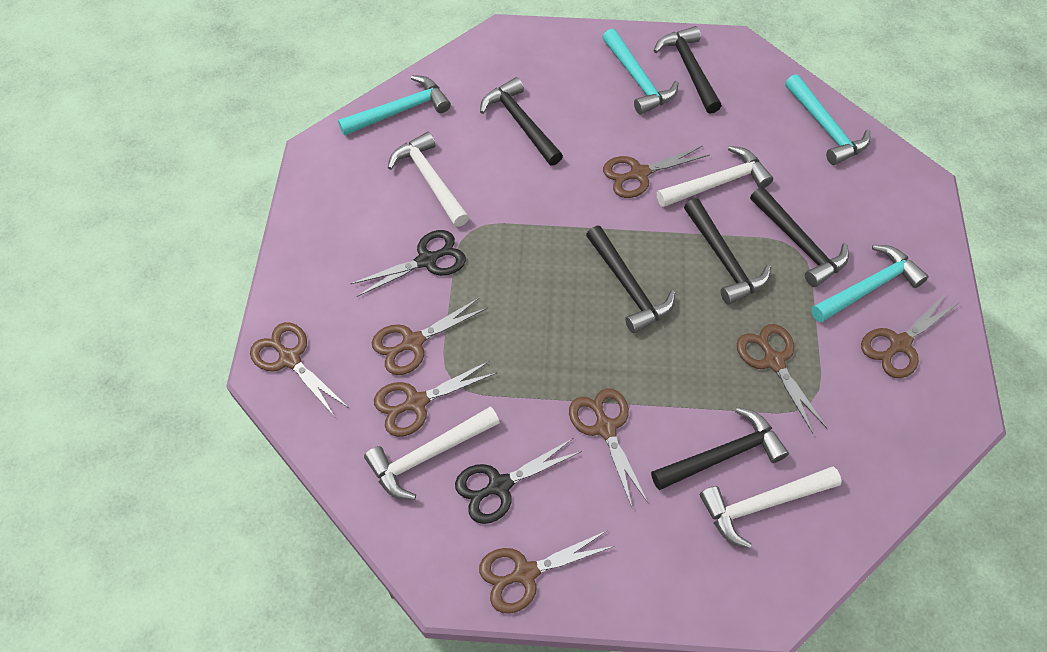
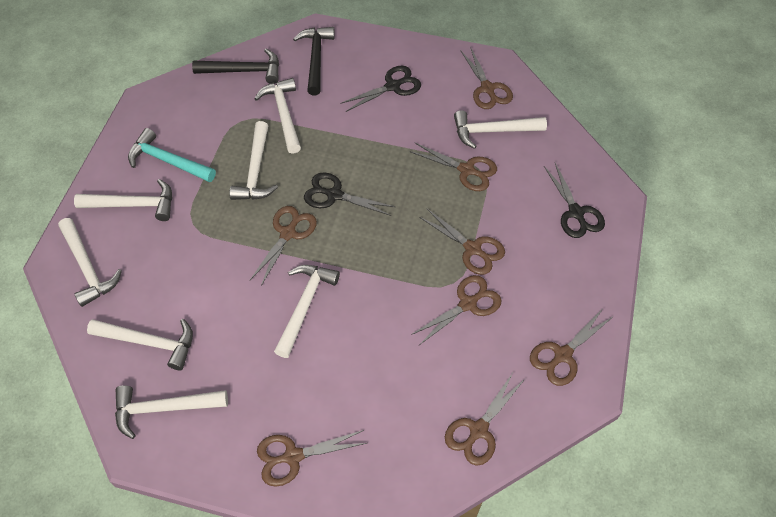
black hammer: [480,77,563,166] [586,226,675,334] [651,407,789,490] [654,26,722,114] [684,198,771,305] [750,187,849,287] = 6 -> [192,49,279,84] [293,27,335,96] = 2
black scissors: [351,230,466,297] [455,438,582,524] = 2 -> [304,173,395,216] [340,66,421,112] [544,163,605,238] = 3
turquoise hammer: [338,75,451,136] [602,29,679,115] [785,74,870,165] [811,245,929,323] = 4 -> [128,128,216,182] = 1
white hammer: [364,406,500,500] [388,132,469,227] [657,146,773,207] [700,466,842,549] = 4 -> [58,218,122,307] [74,179,172,221] [87,319,193,370] [115,385,228,439] [229,121,278,200] [254,78,301,154] [274,265,340,358] [454,110,547,149] = 8

